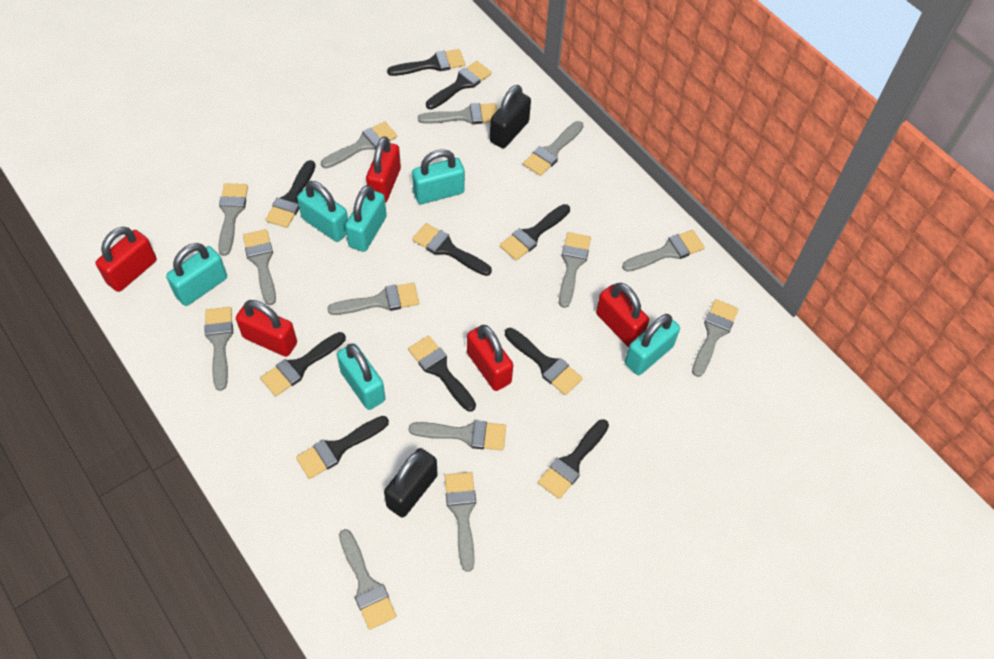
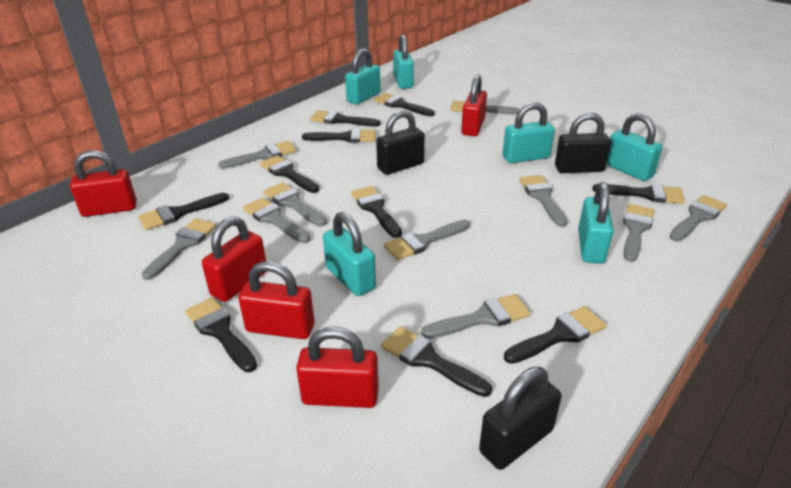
black padlock: [384,448,438,517] [490,85,531,148] = 2 -> [376,110,425,175] [479,367,561,470] [555,112,611,173] = 3
grey brush: [205,307,233,391] [218,183,248,256] [243,229,276,305] [321,121,397,168] [327,283,419,315] [339,529,397,630] [409,420,506,450] [418,103,497,124] [445,472,476,572] [523,121,584,176] [559,232,591,308] [622,230,705,272] [692,299,738,377] = 13 -> [141,218,216,280] [218,141,297,169] [243,197,310,243] [263,182,327,226] [384,219,470,260] [421,294,531,339] [450,101,520,114] [519,175,568,227] [623,204,654,262] [670,195,727,241] = 10

